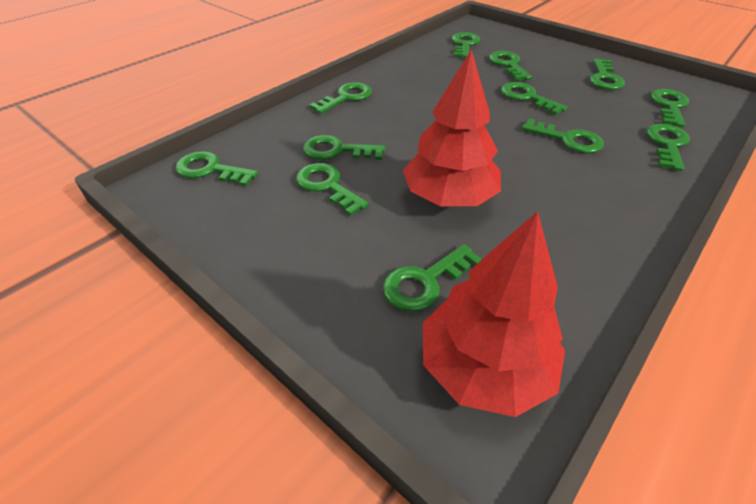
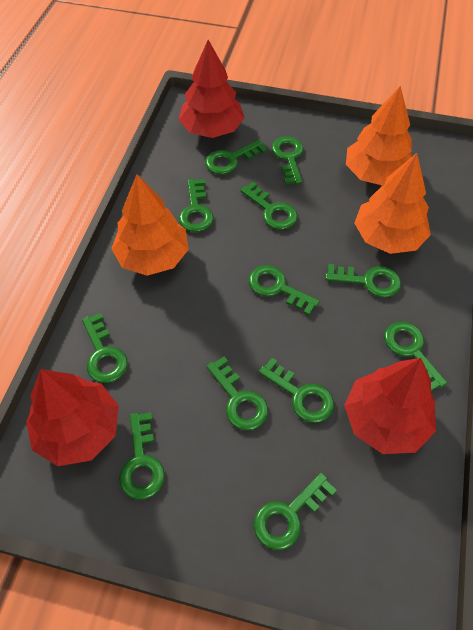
orange tree: none = 0 -> [111,174,189,276] [346,86,412,186] [354,153,431,254] = 3
red tree: [403,49,501,206] [423,211,565,417] = 2 -> [26,369,119,466] [178,40,245,138] [344,358,436,454] = 3

